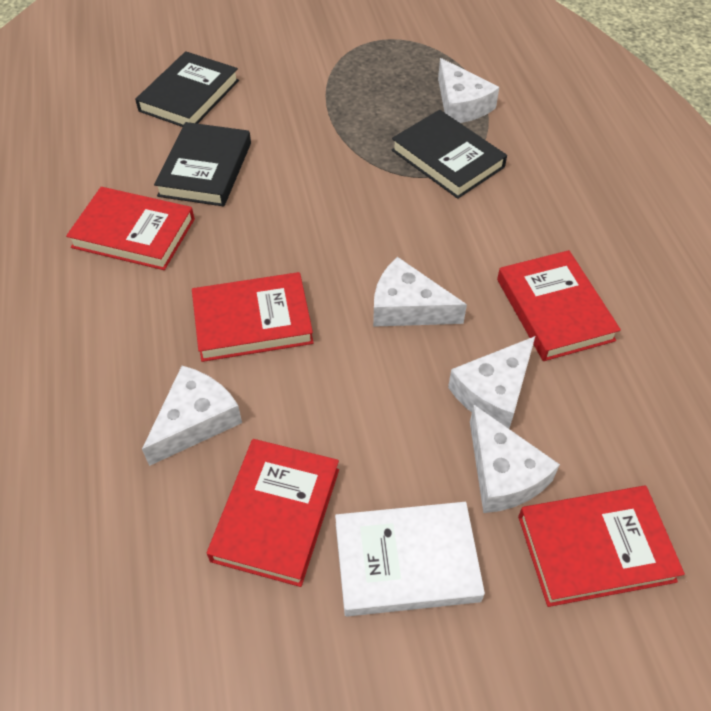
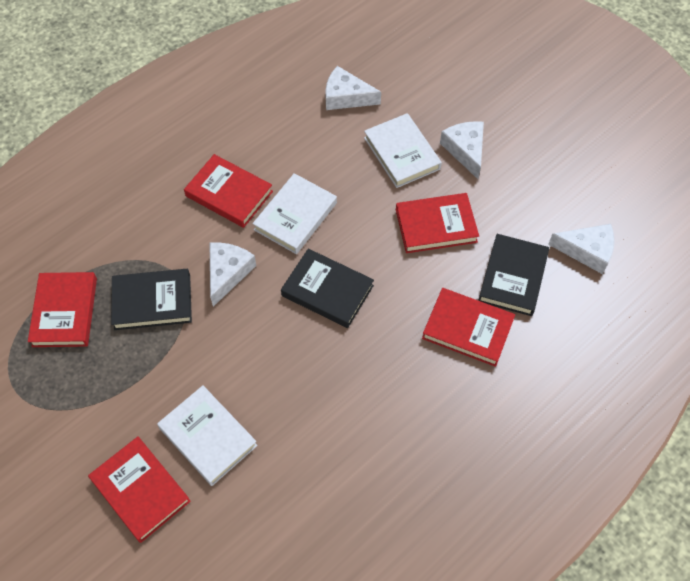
white book: [335,502,485,617] = 1 -> [157,385,258,486] [252,173,337,254] [364,113,442,188] = 3
white cheese: [142,366,242,466] [373,257,467,327] [438,58,499,123] [448,336,535,429] [470,405,560,513] = 5 -> [209,242,256,307] [325,66,381,110] [440,121,484,179] [548,224,615,274] = 4

